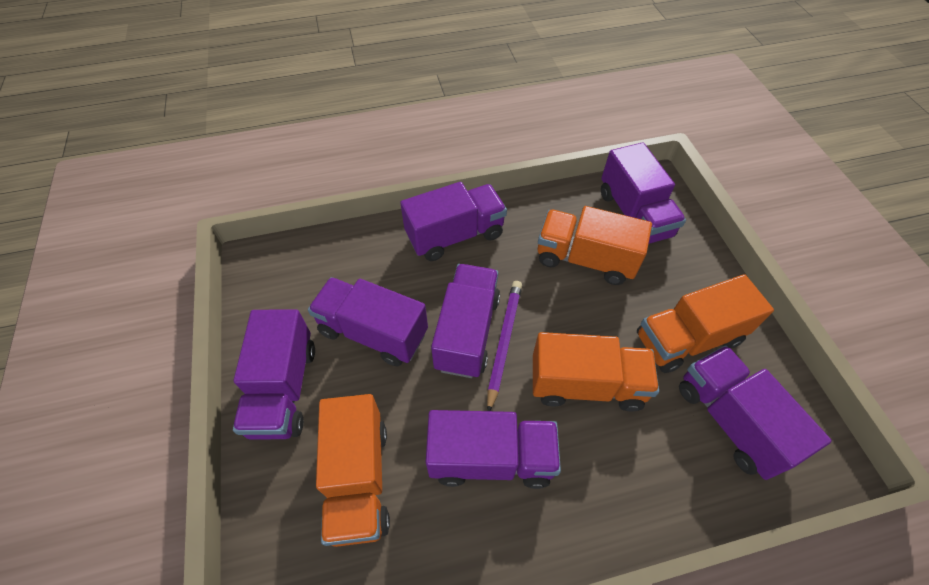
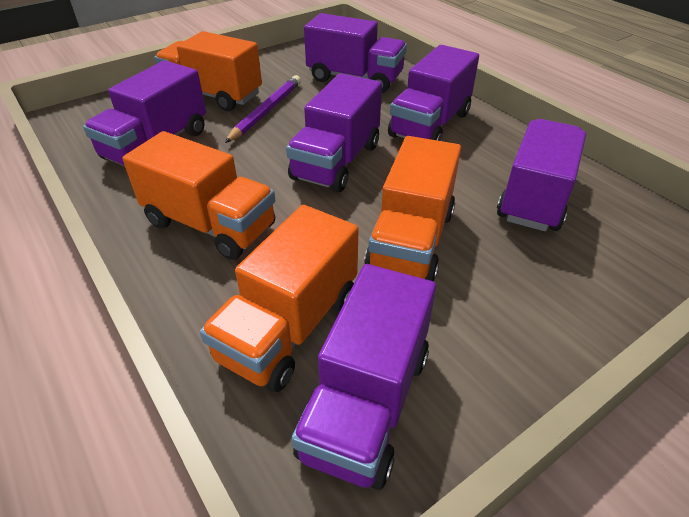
purple truck: [233,309,315,440] [308,277,428,367] [400,182,507,261] [426,410,561,489] [431,264,500,378] [601,143,686,244] [679,345,832,480] = 7 -> [83,60,206,166] [286,73,382,192] [291,264,436,490] [304,13,407,93] [388,45,479,141] [497,119,586,231] = 6

